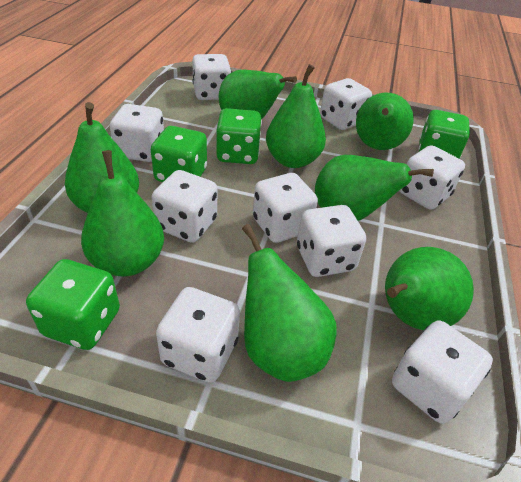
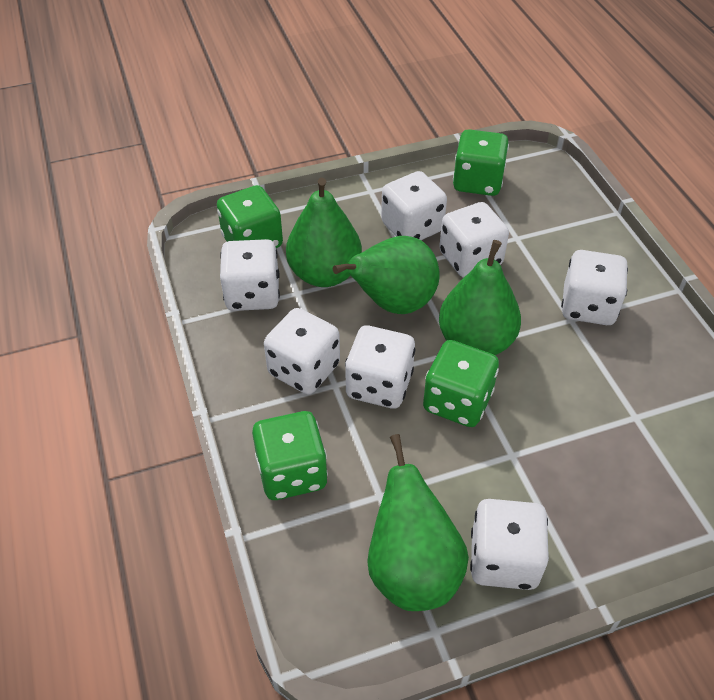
green pear: [65,102,139,213] [81,150,164,277] [219,70,297,119] [242,224,337,382] [266,64,326,168] [315,155,434,221] [356,93,414,150] [385,247,474,330] = 8 -> [286,178,362,287] [333,236,440,314] [367,434,469,611] [439,240,521,355] = 4
white dice: [110,104,164,162] [152,170,217,243] [156,287,240,383] [192,54,231,100] [253,173,318,243] [297,205,366,277] [320,78,372,130] [392,320,493,424] [399,145,465,210] = 9 -> [220,239,280,311] [264,308,340,394] [345,325,415,408] [381,171,447,240] [439,202,509,278] [470,499,549,590] [561,250,628,325] = 7

